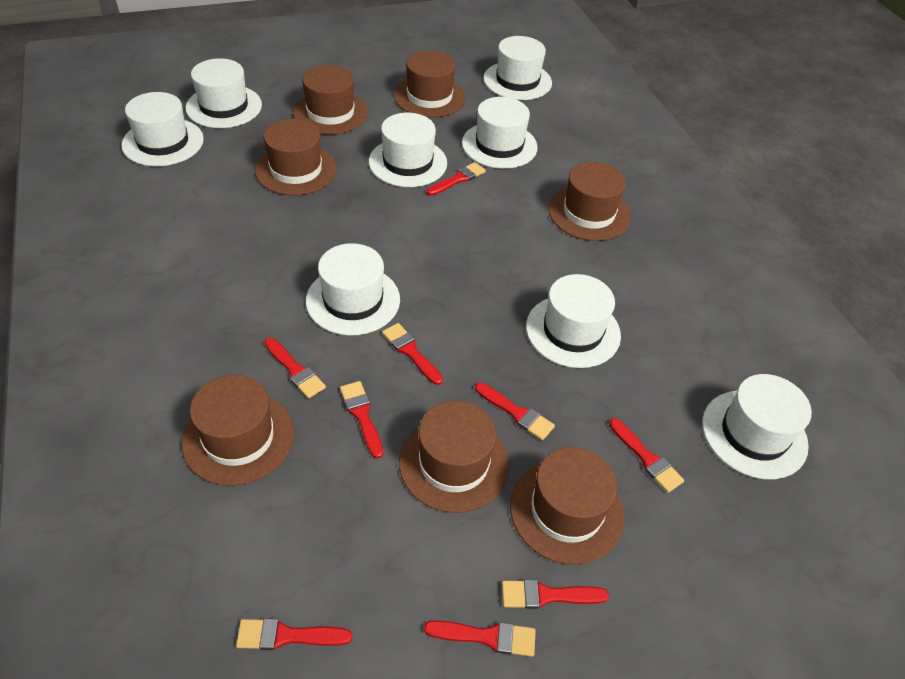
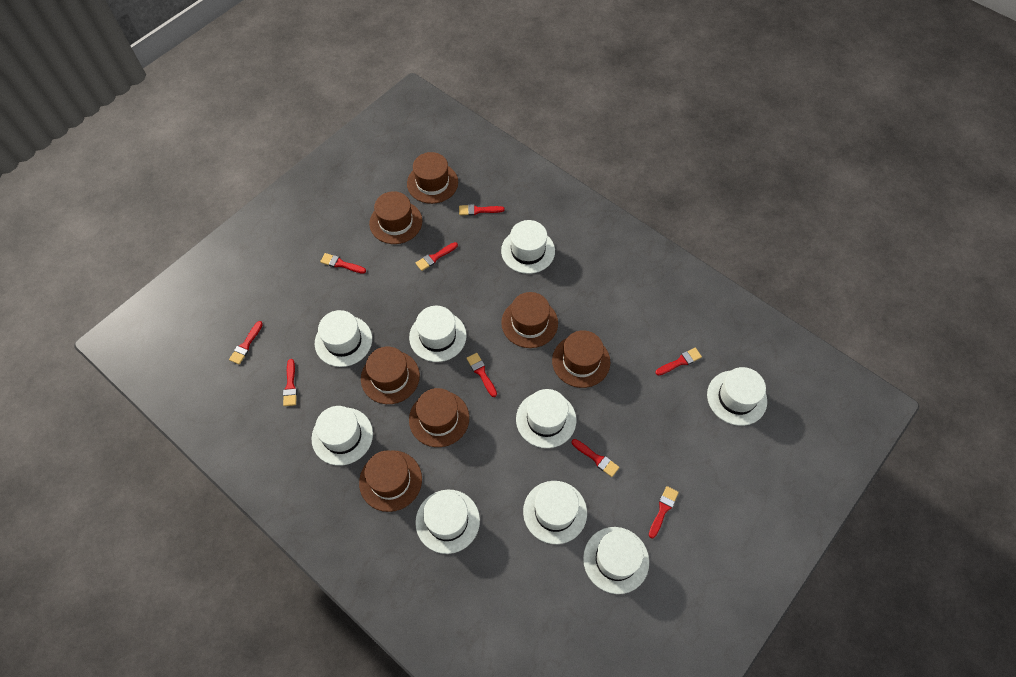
white hat: [121,92,204,166] [185,58,262,128] [306,243,400,335] [369,113,447,187] [462,97,538,169] [484,36,552,100] [526,274,621,368] [702,374,812,479] = 8 -> [312,406,373,466] [315,310,372,367] [409,306,467,362] [415,490,480,554] [501,220,555,274] [516,389,576,448] [523,481,587,544] [583,527,649,594] [707,367,767,426] = 9

